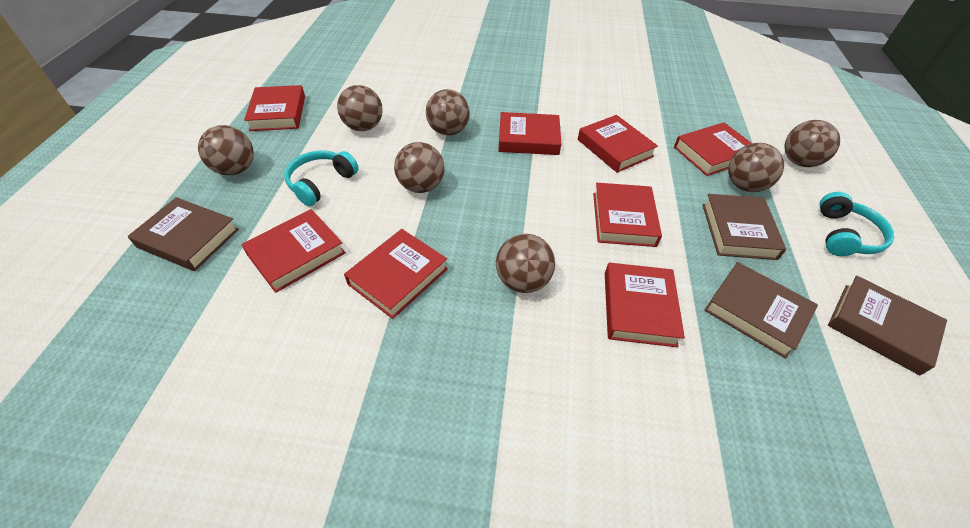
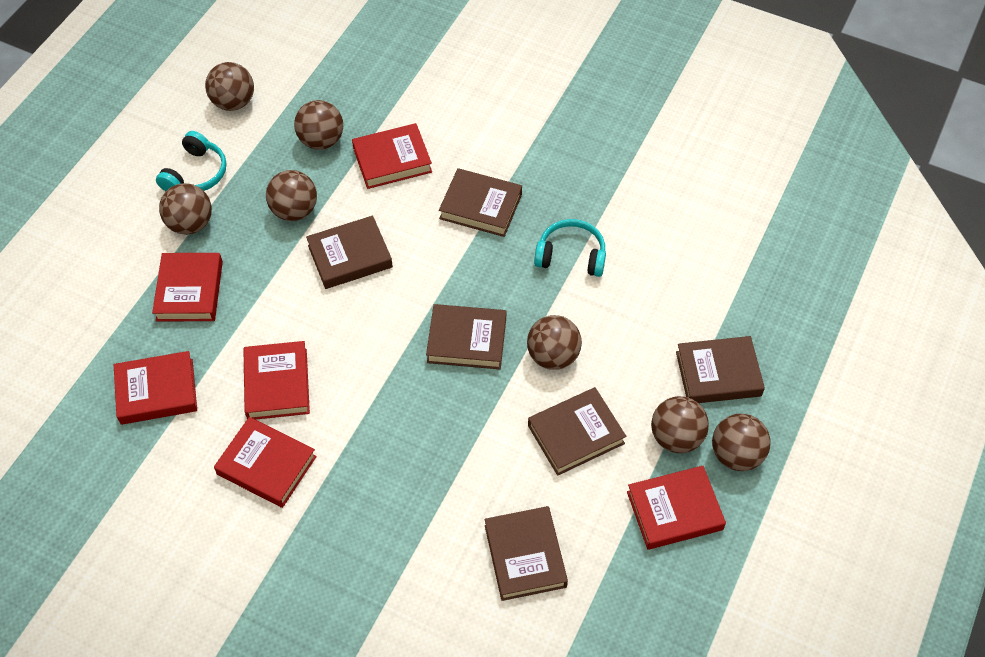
brown book: [128,197,239,271] [702,194,786,260] [704,262,818,359] [828,276,947,375] = 4 -> [306,216,393,289] [426,304,506,369] [439,168,522,237] [485,506,568,601] [528,387,626,476] [676,336,765,403] = 6
red book: [241,209,346,293] [244,85,305,131] [344,229,448,319] [498,112,561,155] [578,115,658,173] [593,183,662,247] [605,263,685,347] [674,122,752,176] = 8 -> [114,351,197,425] [152,253,223,322] [214,417,317,508] [243,341,310,420] [352,123,432,189] [627,466,726,550] = 6

